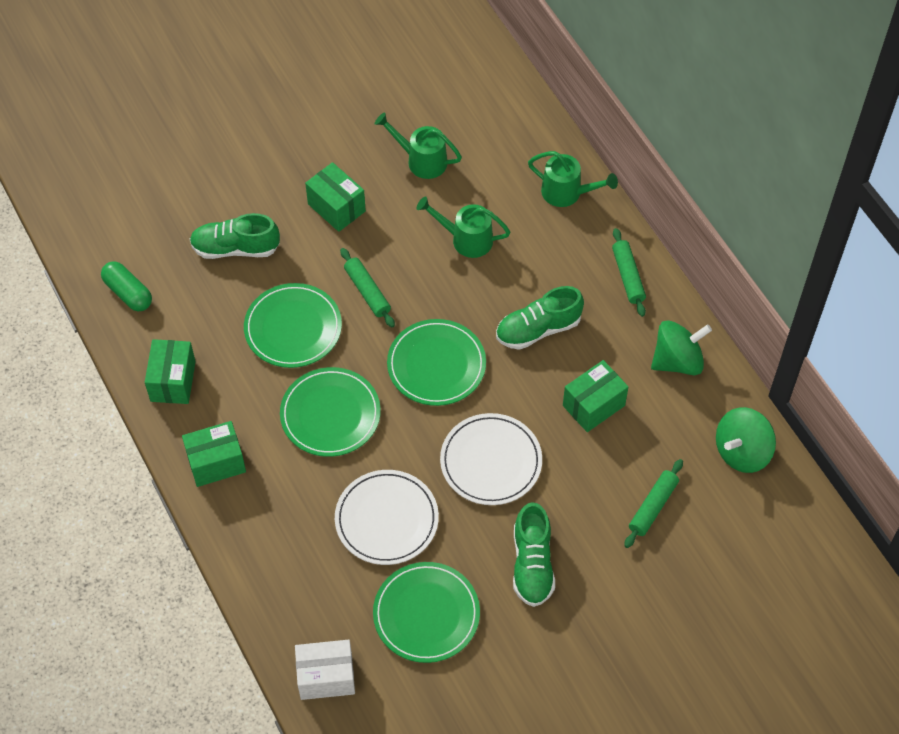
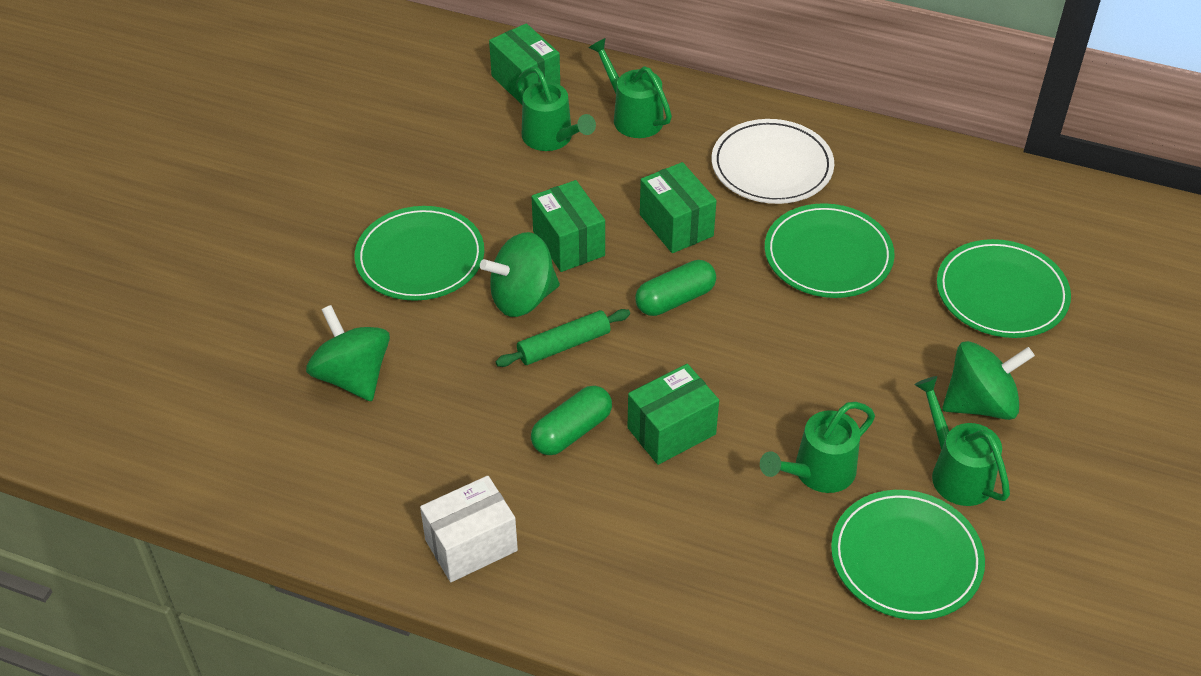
green capsule: [101,261,152,311] = 1 -> [531,386,612,455] [635,260,716,316] = 2
green rolling pin: [340,248,395,328] [612,228,646,317] [624,459,683,548] = 3 -> [496,309,630,367] = 1
green shoe: [190,213,280,259] [496,286,584,350] [513,502,555,607] = 3 -> none = 0
green spinning top: [651,320,712,375] [716,407,776,473] = 2 -> [306,305,390,401] [480,232,560,317] [942,341,1035,420] = 3
green watering can: [375,113,462,179] [417,197,510,258] [528,151,618,207] = 3 -> [517,67,596,151] [588,38,672,138] [760,402,875,493] [915,376,1010,506] = 4
white plate: [335,470,439,565] [440,413,542,505] = 2 -> [712,119,834,204] = 1

